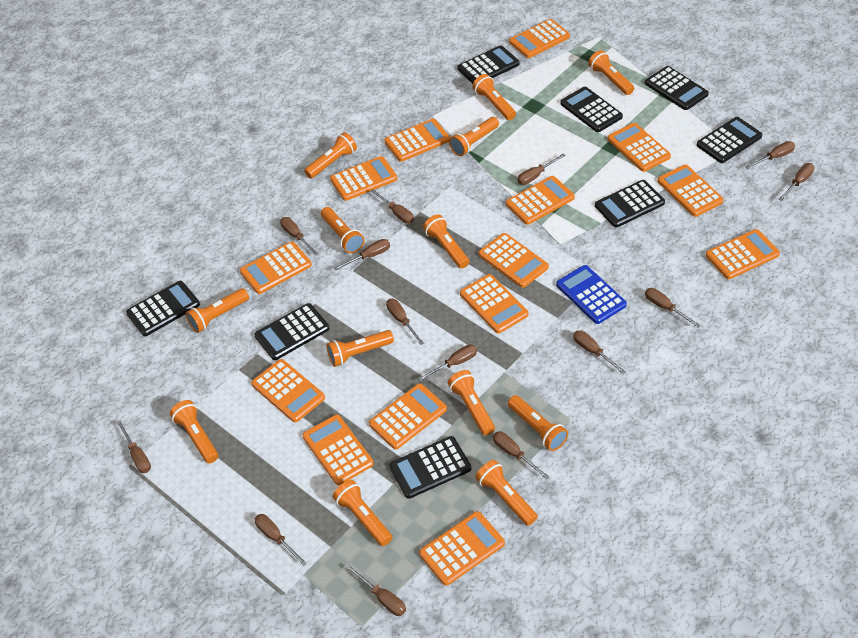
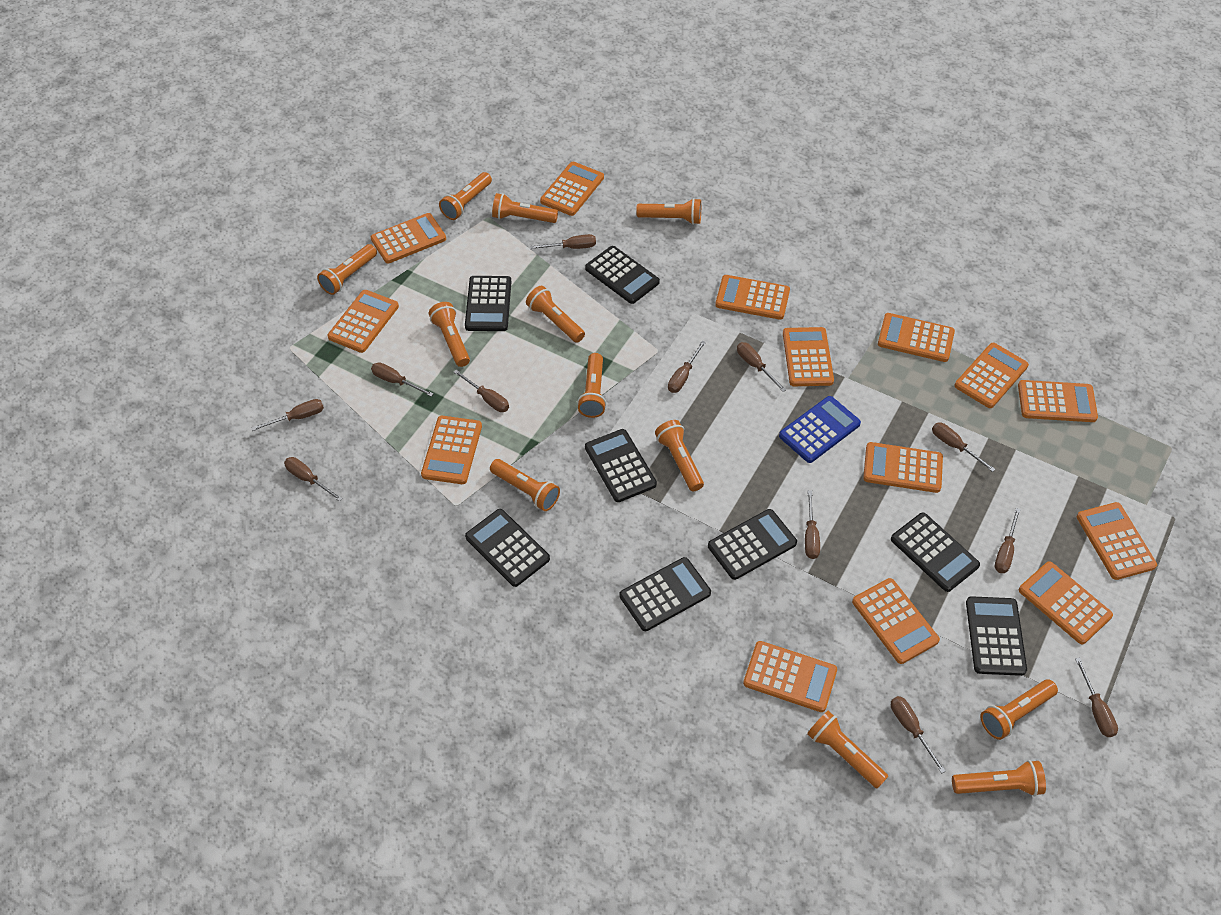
brown screwdriver: [117,420,151,473] [255,514,307,566] [280,217,319,255] [334,239,390,271] [346,565,406,616] [370,189,414,224] [386,299,424,345] [418,344,477,381] [493,431,549,479] [517,154,565,185] [573,330,626,374] [645,288,700,327] [745,141,795,169] [778,163,814,201] = 14 -> [251,399,324,431] [284,457,343,502] [371,362,434,397] [454,370,509,412] [530,234,596,249] [668,341,706,393] [737,342,786,392] [805,490,820,559] [891,696,946,774] [932,423,995,472] [995,508,1021,573] [1075,658,1118,737] = 12
orange flashlight: [170,400,219,463] [186,288,249,333] [304,132,357,178] [321,207,365,253] [327,330,394,367] [333,480,393,546] [423,214,469,269] [448,370,495,435] [449,117,499,156] [472,74,516,120] [475,460,538,526] [508,395,568,451] [588,50,634,95] = 13 -> [317,244,377,295] [429,302,470,367] [439,172,492,220] [490,459,560,511] [492,193,558,223] [526,286,585,343] [577,353,606,418] [636,198,701,225] [655,420,704,491] [807,710,888,789] [952,760,1046,796] [980,679,1058,740] = 12

